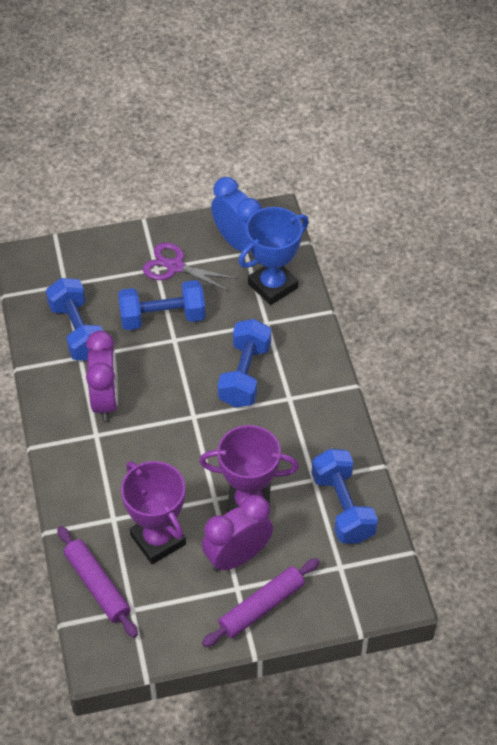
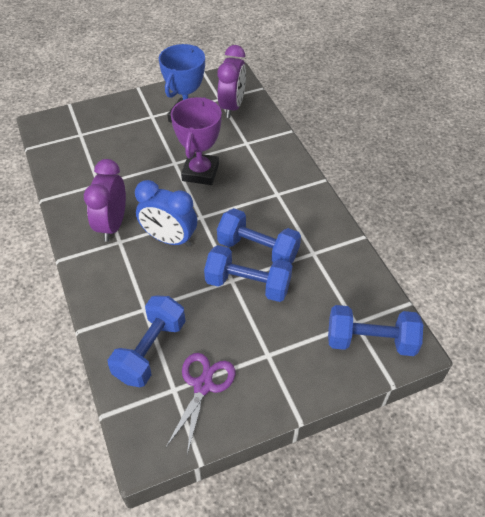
purple rolling pin: [57,526,138,638] [202,558,320,647] = 2 -> none = 0
purple trophy: [121,461,186,564] [200,425,299,513] = 2 -> [171,97,222,185] = 1

